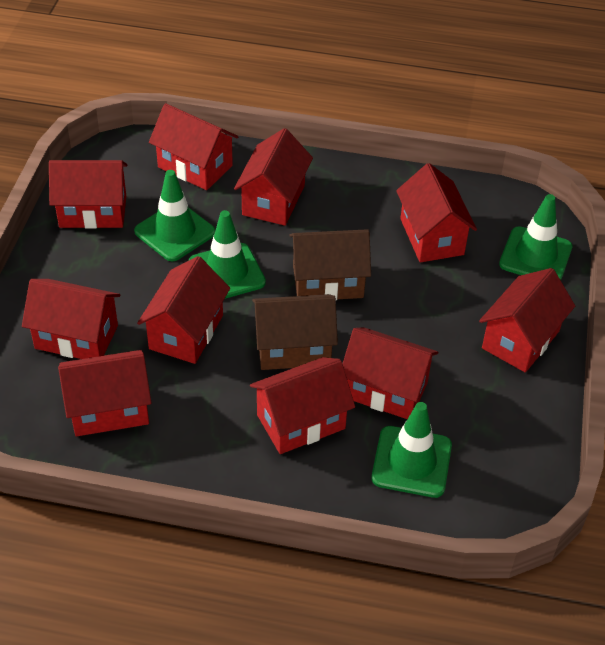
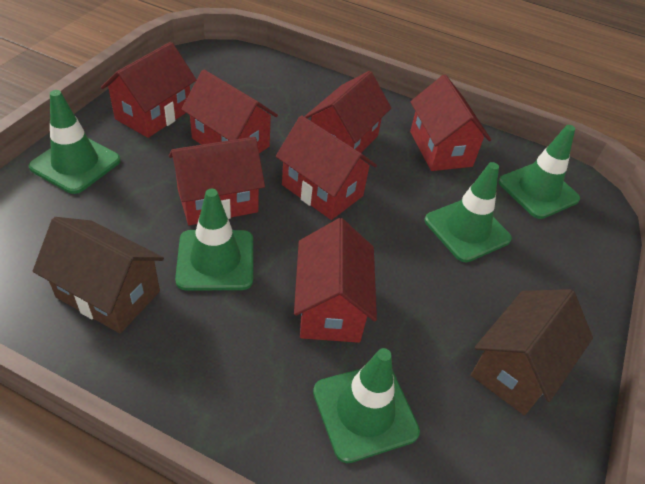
green traffic cone: [134,170,215,261] [188,210,266,299] [371,402,452,498] [499,194,572,280] = 4 -> [29,90,121,194] [175,189,253,290] [313,348,420,463] [425,162,512,262] [498,125,580,219] = 5
red house: [22,279,121,359] [49,160,127,229] [58,350,151,436] [137,256,230,364] [149,103,238,190] [234,128,313,226] [250,357,355,454] [342,327,438,419] [396,163,477,262] [479,268,575,373] = 10 -> [101,42,196,138] [169,137,265,225] [181,70,278,153] [276,115,377,220] [294,218,377,343] [304,71,391,153] [410,75,491,171] = 7

